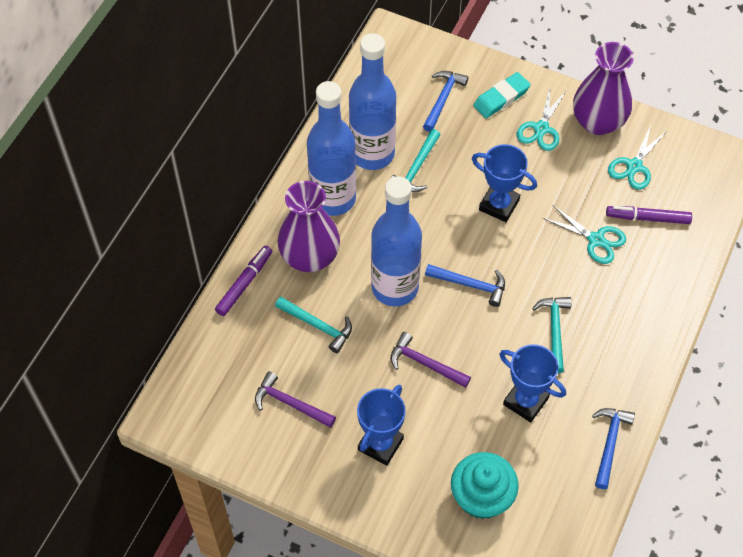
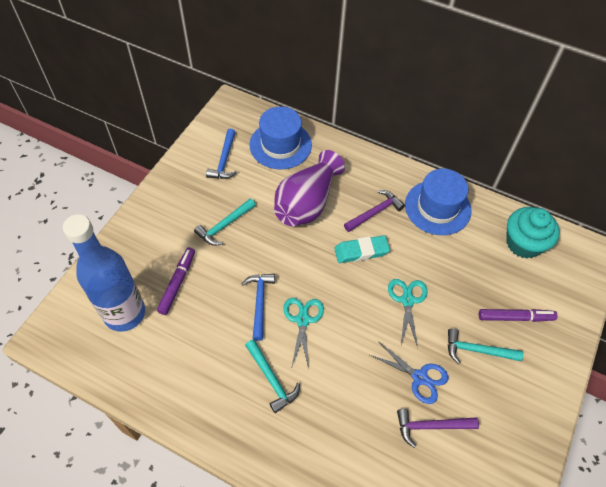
blue bottle: [307,81,356,216] [349,33,396,170] [371,176,422,306] = 3 -> [63,214,145,332] = 1
blue hammer: [423,71,469,132] [425,264,505,307] [592,408,635,489] = 3 -> [206,129,237,179] [242,274,275,341] = 2
blue hat: none = 0 -> [249,106,312,170] [405,169,472,235] = 2
blue scissors: none = 0 -> [370,341,448,404] = 1
blue trophy: [357,385,406,466] [472,144,537,222] [499,344,566,422] = 3 -> none = 0
purple vase: [278,181,340,272] [573,42,634,135] = 2 -> [274,150,345,226] = 1
turquoise scissors: [517,88,567,151] [542,205,626,264] [608,125,667,190] = 3 -> [283,298,324,369] [388,279,428,347] = 2

